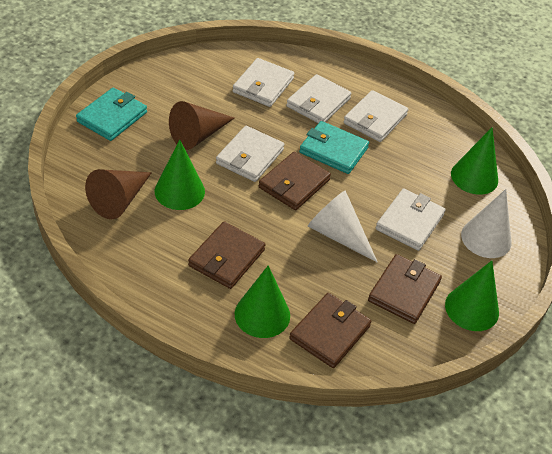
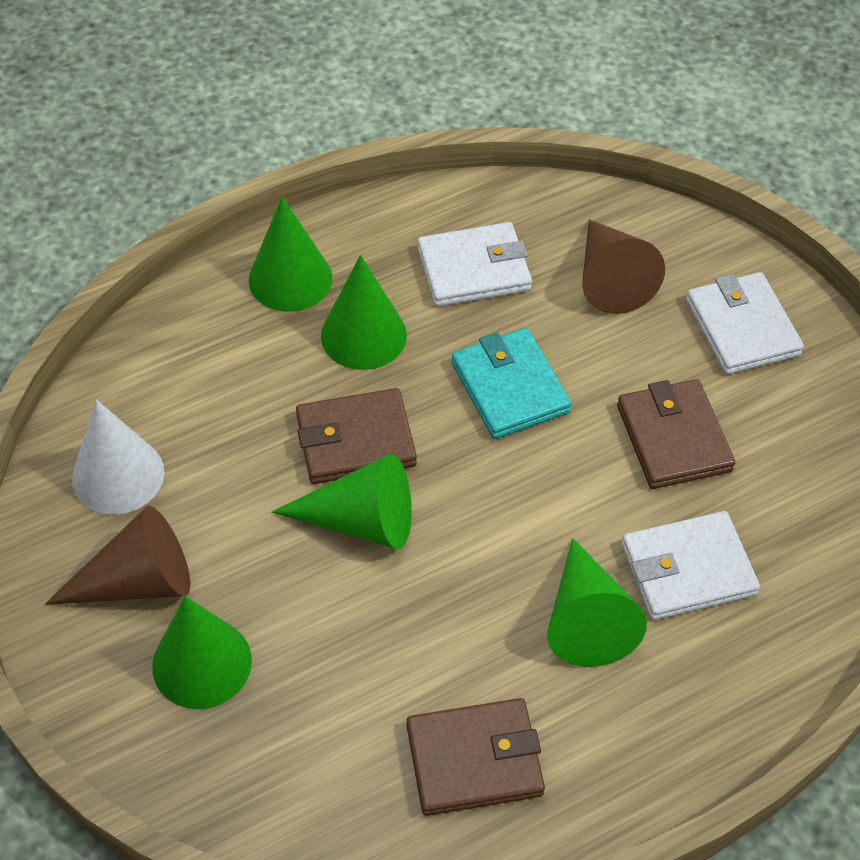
brown wallet: [188,221,265,289] [259,152,331,210] [289,293,372,368] [368,254,442,324] = 4 -> [296,388,417,484] [406,698,545,816] [617,379,735,489] = 3
green cone: [155,139,205,210] [235,265,290,338] [445,261,499,331] [451,127,498,195] = 4 -> [152,596,252,709] [249,197,332,312] [272,454,412,550] [321,255,407,370] [547,538,647,667] = 5
turquoise wallet: [76,87,147,141] [299,121,369,174] = 2 -> [451,328,572,439] = 1
white cone: [308,191,378,263] [461,189,511,258] = 2 -> [72,399,164,515] = 1
white wallet: [216,126,284,182] [233,58,294,107] [286,74,351,123] [343,90,408,142] [376,188,446,251] = 5 -> [418,222,532,307] [622,511,760,620] [686,272,804,375] = 3

